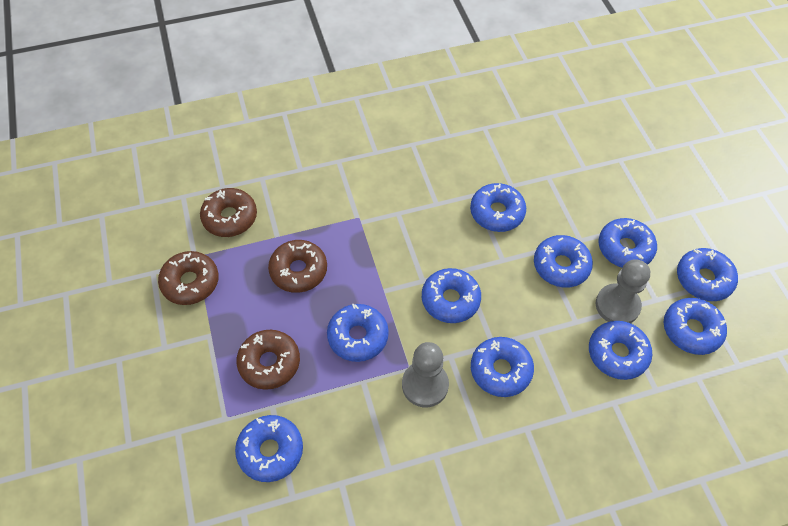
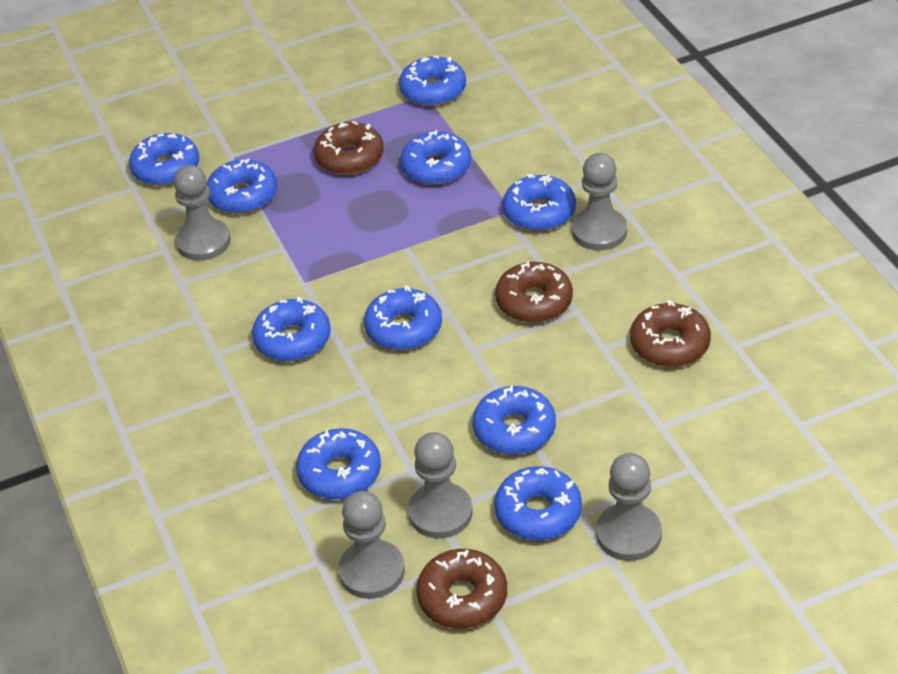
grey pawn: [402,342,449,407] [596,259,650,323] = 2 -> [173,165,231,261] [338,491,405,599] [408,432,473,538] [572,153,627,251] [596,453,662,561] = 5

